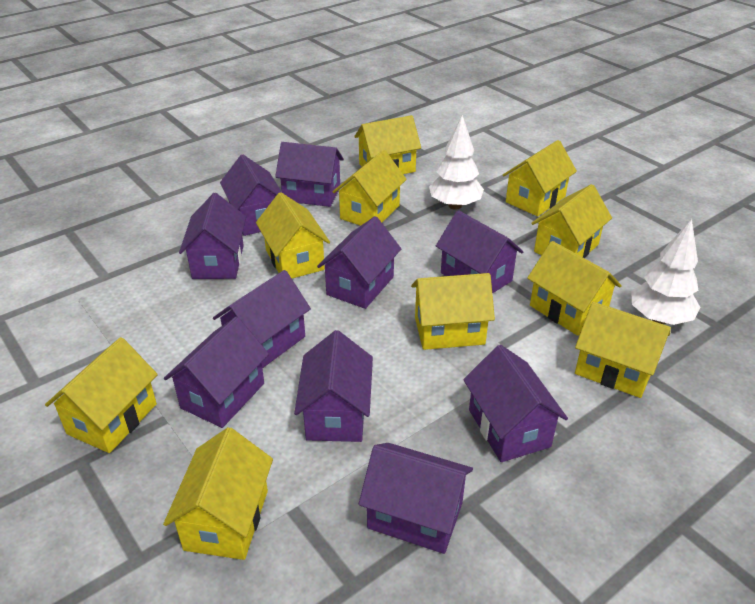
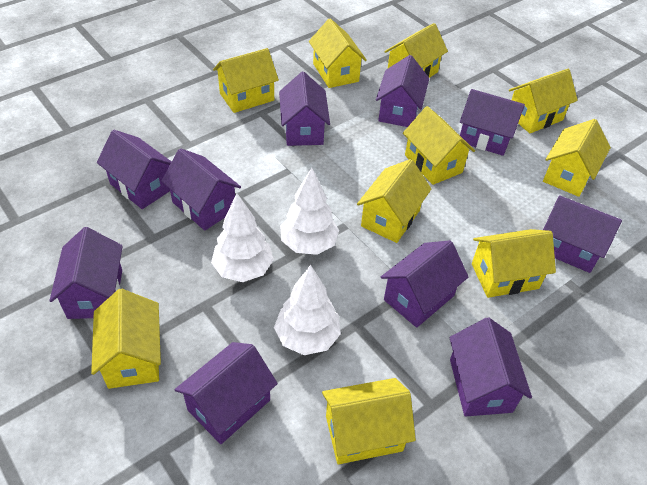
white tree: [429,115,484,210] [631,219,700,325] = 2 -> [211,193,274,282] [274,265,341,355] [280,168,339,255] = 3

